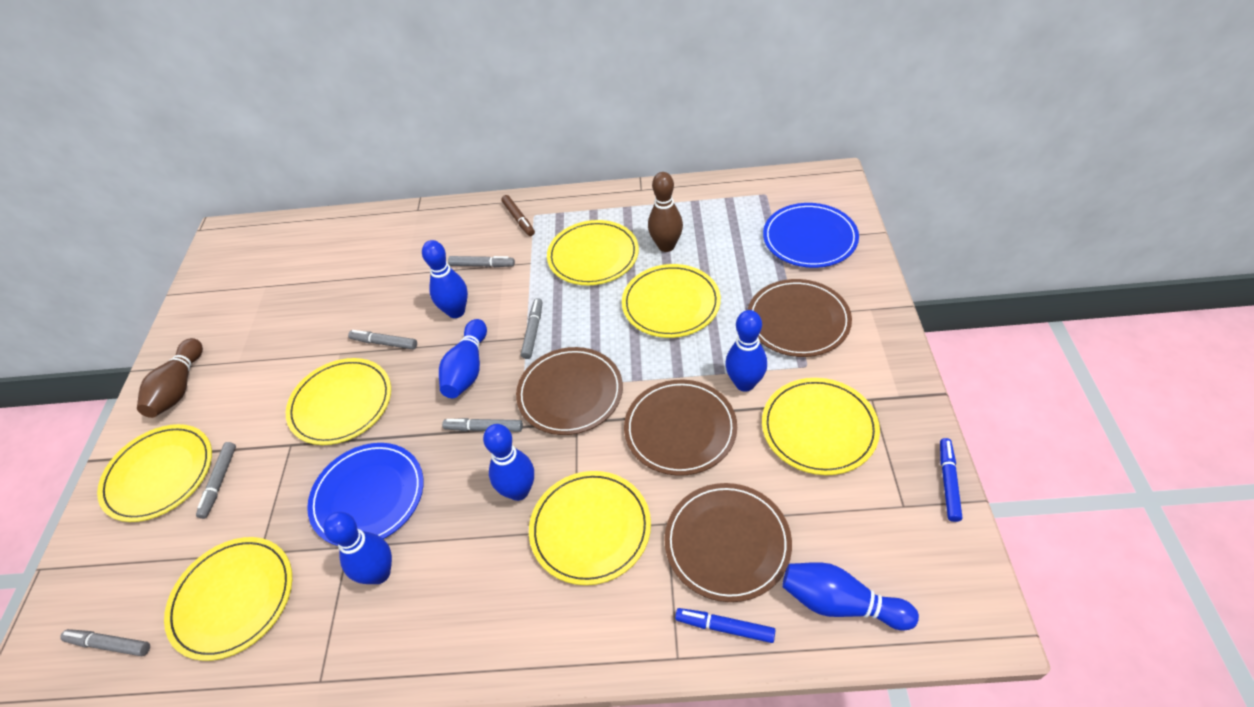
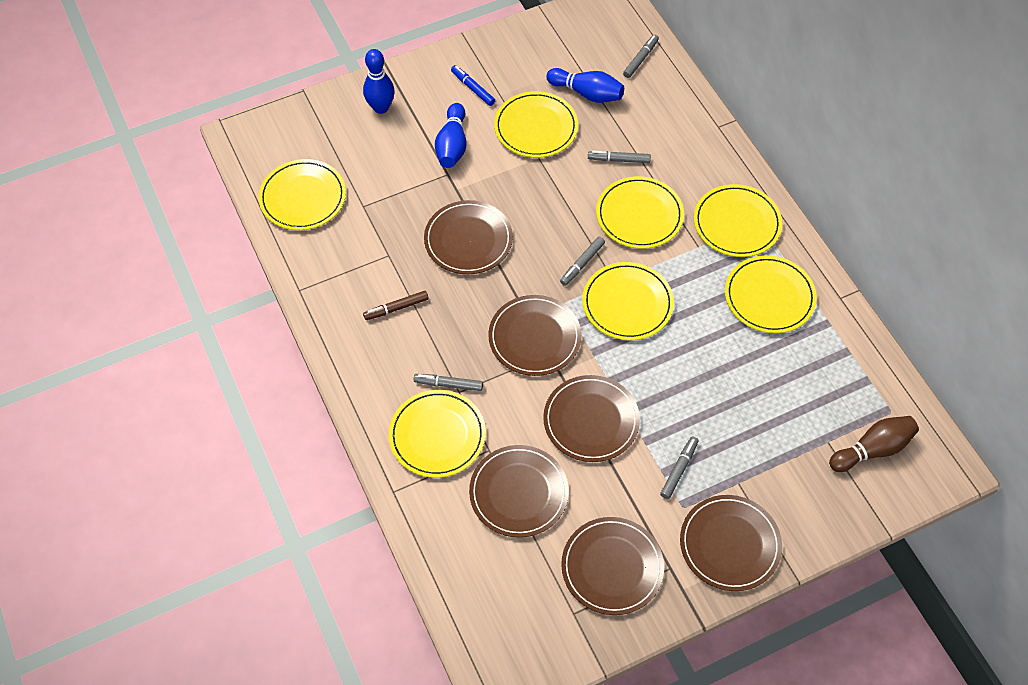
blue bowling pin: [323,512,392,584] [422,240,468,318] [439,319,487,398] [483,424,534,501] [726,310,767,392] [782,562,919,630] = 6 -> [363,49,395,114] [435,103,466,168] [546,68,624,103] = 3
blue marker: [675,608,776,643] [940,438,962,522] = 2 -> [451,65,495,106] = 1
blue plate: [307,443,424,546] [763,203,859,268] = 2 -> none = 0
brown bowling pin: [137,338,203,418] [648,172,683,252] = 2 -> [829,416,919,472] = 1
brown plate: [516,347,623,435] [624,380,737,476] [664,483,792,602] [748,279,852,357] = 4 -> [424,200,513,274] [469,445,569,537] [488,295,581,376] [543,375,640,462] [561,517,664,615] [680,495,782,591] = 6
grey marker: [60,629,150,656] [196,442,236,519] [348,330,417,350] [442,418,523,432] [448,256,515,267] [521,298,543,359] = 6 -> [414,374,483,391] [560,237,605,286] [588,151,651,163] [623,35,659,78] [660,436,699,499] = 5

